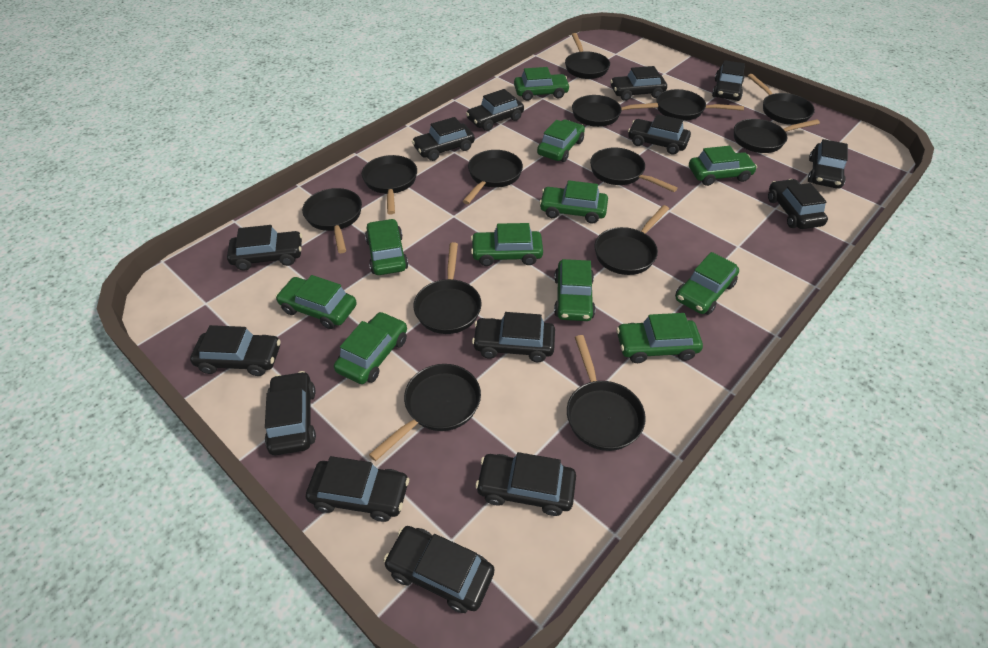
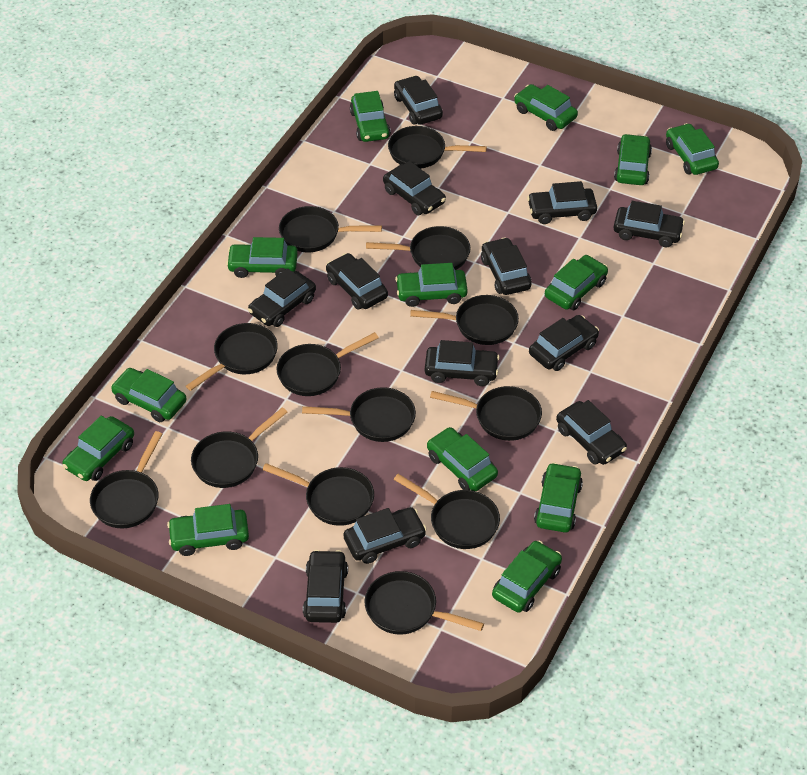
black car: [190,325,281,376] [227,225,302,270] [265,371,316,455] [306,456,409,522] [383,526,494,613] [412,117,475,161] [466,89,524,131] [472,312,555,362] [475,452,576,516] [610,66,667,101] [628,114,691,155] [712,60,745,101] [768,179,828,229] [808,139,848,189] = 14 -> [248,268,316,327] [303,550,348,623] [326,253,388,310] [343,507,427,564] [383,161,446,215] [394,75,443,125] [425,340,500,386] [481,237,532,295] [527,181,597,224] [529,315,599,371] [556,400,627,465] [614,201,685,247] = 12
green car: [276,275,357,329] [334,312,407,384] [365,219,408,275] [471,223,543,266] [514,67,570,101] [537,120,585,162] [539,180,608,223] [554,259,595,321] [616,313,703,363] [675,252,739,315] [689,146,757,186] = 11 -> [62,416,134,481] [111,368,187,422] [167,504,249,556] [226,237,298,278] [350,91,391,142] [395,263,468,307] [427,427,498,491] [492,541,562,613] [514,84,578,131] [534,462,583,532] [545,255,608,310] [614,134,652,185] [666,123,719,175] = 13

